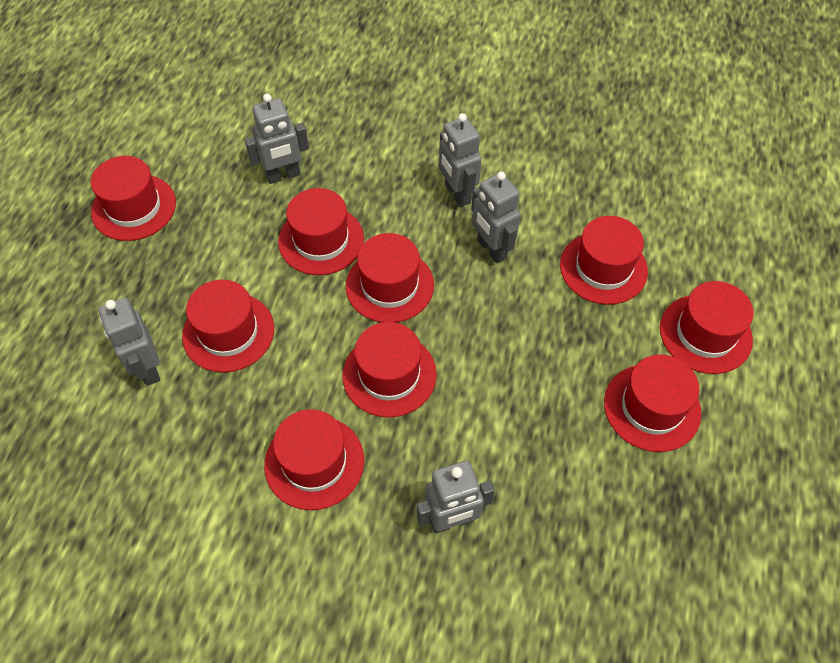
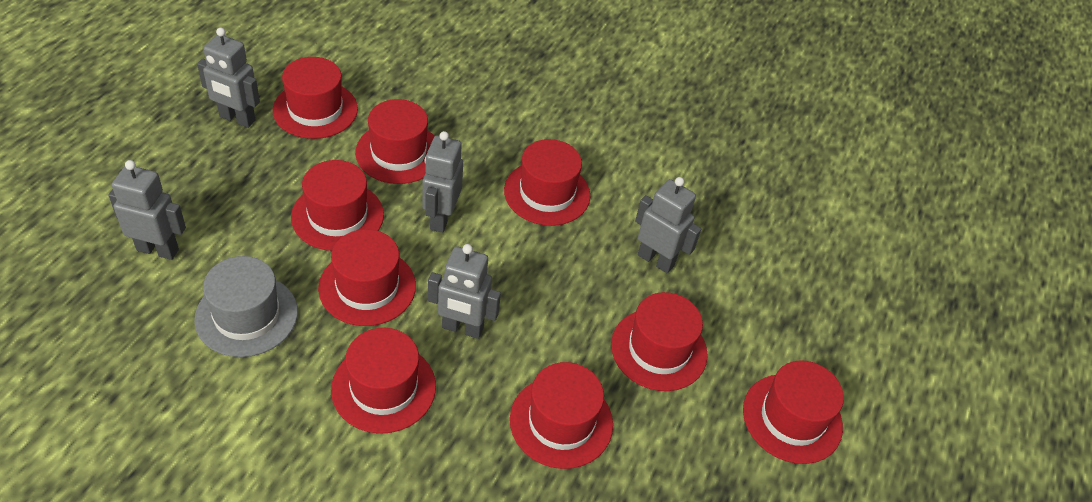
grey hat: none = 0 -> [194,256,298,357] = 1

